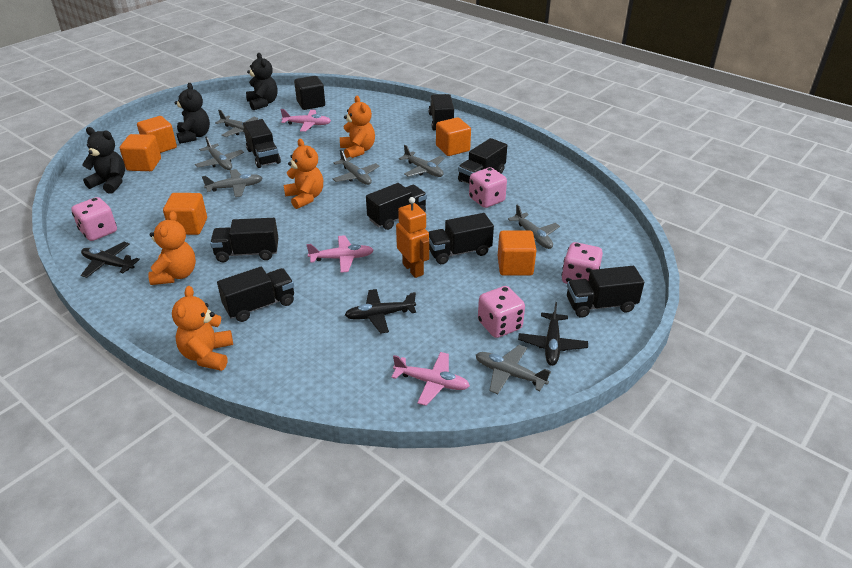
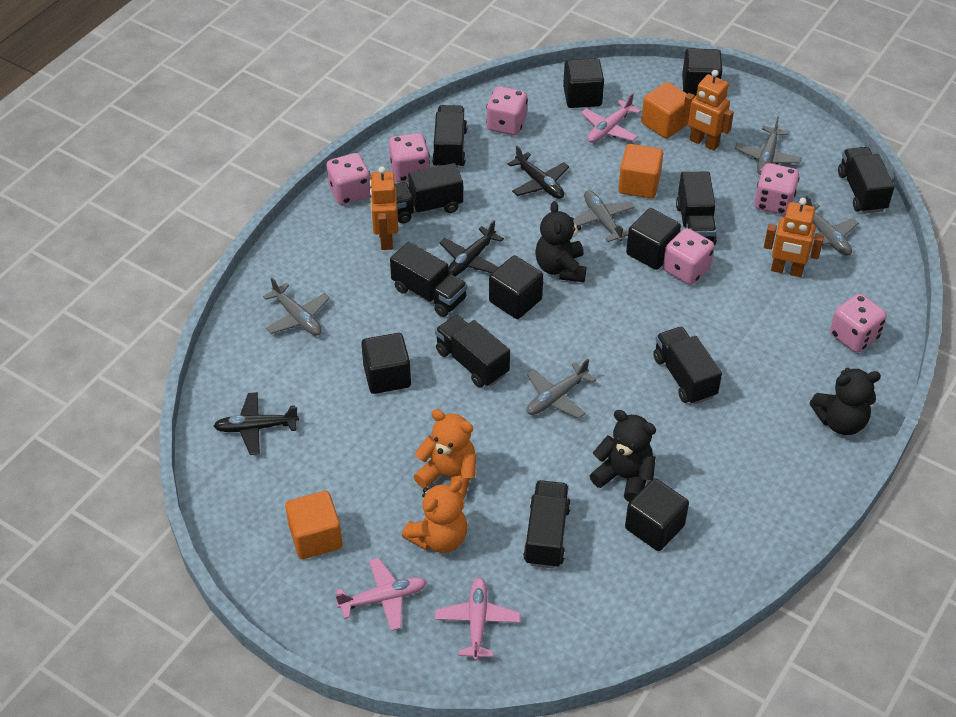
black cube: [294,76,325,110] = 1 -> [361,333,411,394] [489,255,543,319] [563,58,604,108] [625,478,689,551] [626,208,681,270] [682,48,722,96] = 6
grey plane: [195,136,244,170] [202,169,262,197] [215,110,258,137] [333,150,380,185] [399,145,445,177] [476,345,551,394] [508,204,560,249] = 7 -> [263,277,330,336] [526,359,596,419] [573,190,635,242] [735,116,802,175] [805,195,859,256] = 5
orange cube: [120,134,161,171] [137,116,177,153] [163,193,207,235] [436,117,471,156] [498,230,537,276] = 5 -> [285,491,343,559] [618,144,663,199] [641,82,689,139] = 3
orange robot: [396,197,429,278] = 1 -> [370,167,398,250] [683,70,734,151] [764,198,824,277] = 3
orange teddy bear: [148,211,196,285] [172,286,233,371] [284,139,323,209] [340,96,375,158] = 4 -> [402,480,468,553] [413,409,476,500] = 2
pink dice: [71,197,117,241] [469,167,507,208] [478,286,525,338] [561,242,603,284] = 4 -> [327,153,371,205] [389,133,430,183] [486,86,528,135] [663,228,714,285] [754,163,800,215] [830,294,887,353] = 6

